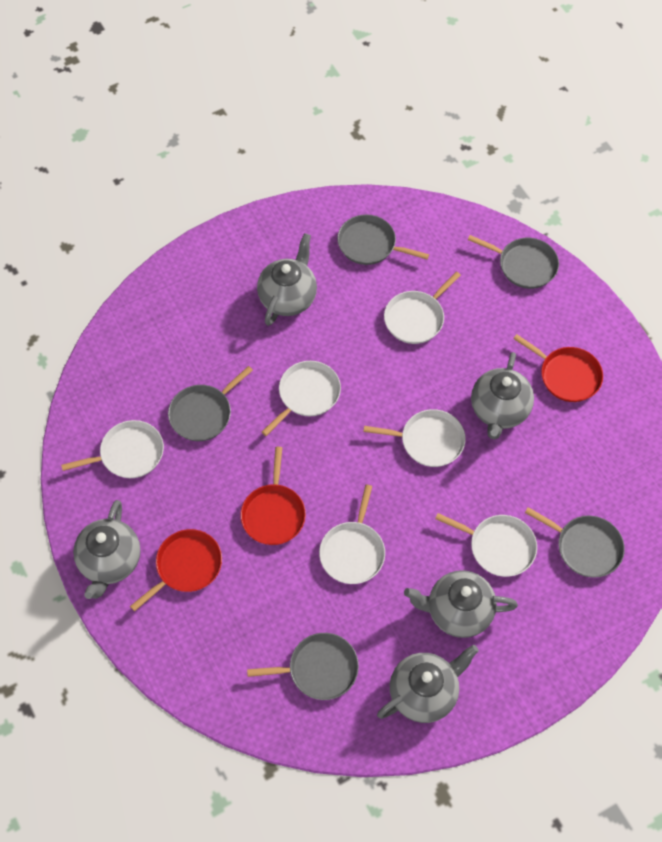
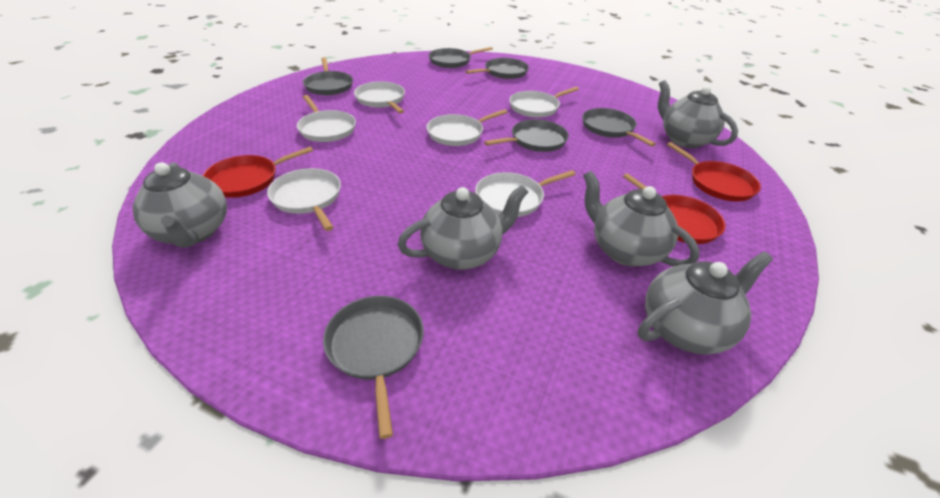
grey pan: [168,366,253,441] [247,633,359,700] [337,215,429,265] [468,235,559,289] [525,507,625,578] = 5 -> [303,57,353,95] [323,296,424,439] [428,47,493,68] [465,58,529,79] [484,119,569,152] [582,108,656,147] = 6

